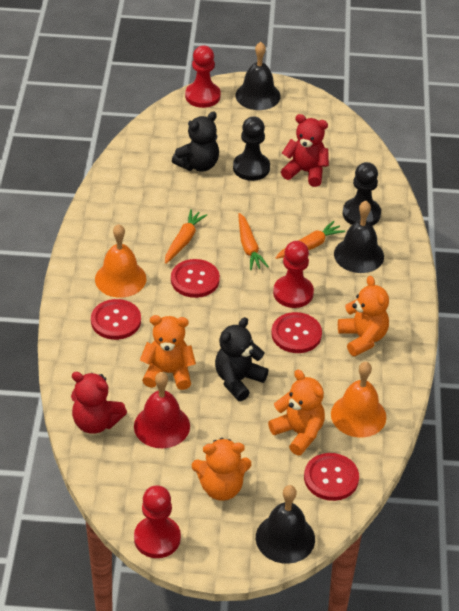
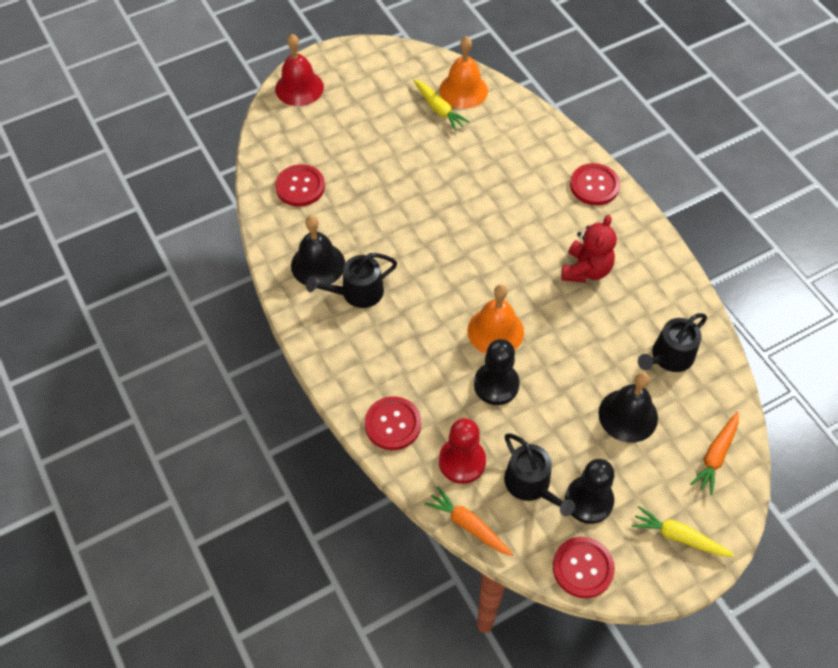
black bell: [235,42,281,110] [256,485,315,564] [334,201,384,273] = 3 -> [291,216,345,285] [598,372,658,443] = 2
black teddy bear: [172,111,219,172] [215,317,269,401] = 2 -> none = 0
black watering can: none = 0 -> [306,253,397,308] [504,433,575,516] [638,313,707,372] = 3
orange carrot: [165,209,207,264] [239,213,269,270] [275,221,345,259] = 3 -> [424,487,513,556] [690,412,739,495] = 2
orange teddy bear: [140,315,196,390] [192,438,251,501] [268,370,325,455] [338,276,389,356] = 4 -> none = 0
red pawn: [134,485,181,558] [185,45,221,108] [273,241,314,308] = 3 -> [439,418,486,484] = 1
red teddy bear: [71,372,127,434] [281,114,329,187] = 2 -> [561,215,617,283] = 1
yellow carrot: none = 0 -> [413,79,470,131] [632,506,734,557] = 2

